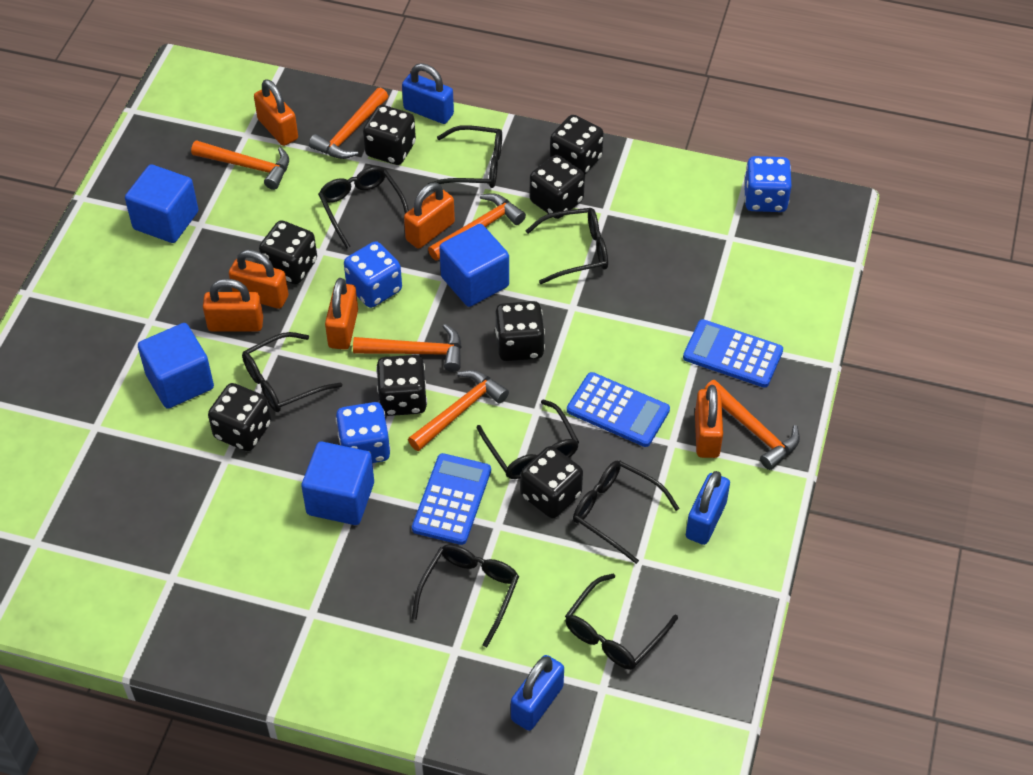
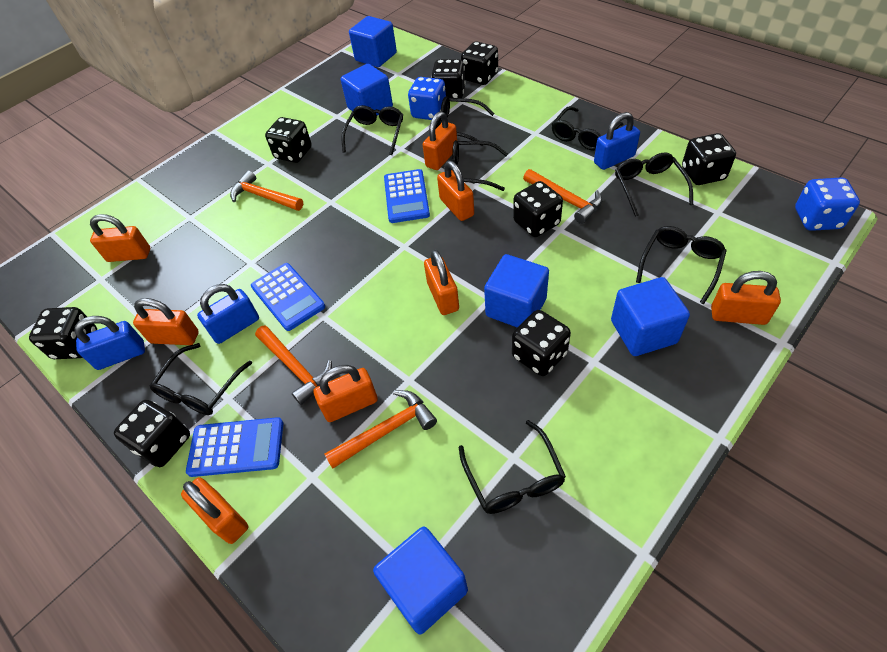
blue cube: [125,164,198,243] [138,323,214,409] [301,442,374,525] [439,224,509,307] = 4 -> [341,64,393,116] [349,16,397,67] [373,527,468,634] [484,254,549,328] [611,277,690,356] = 5
blue dice: [336,402,391,463] [344,241,402,308] [744,156,792,212] = 3 -> [408,77,446,120] [795,177,860,231] = 2
orange hammer: [191,140,289,190] [309,88,388,159] [353,324,462,372] [408,370,509,451] [428,193,526,261] [704,380,800,470] = 6 -> [230,170,303,211] [255,326,332,405] [325,390,437,469] [523,169,602,224] = 4
orange padlock: [203,279,263,332] [229,250,289,309] [254,79,298,146] [325,278,358,350] [404,182,455,249] [695,385,723,458] = 6 -> [90,214,150,262] [133,298,199,345] [181,477,248,544] [314,365,378,422] [423,112,457,170] [424,250,459,315] [437,161,474,221] [711,271,781,325] = 8

